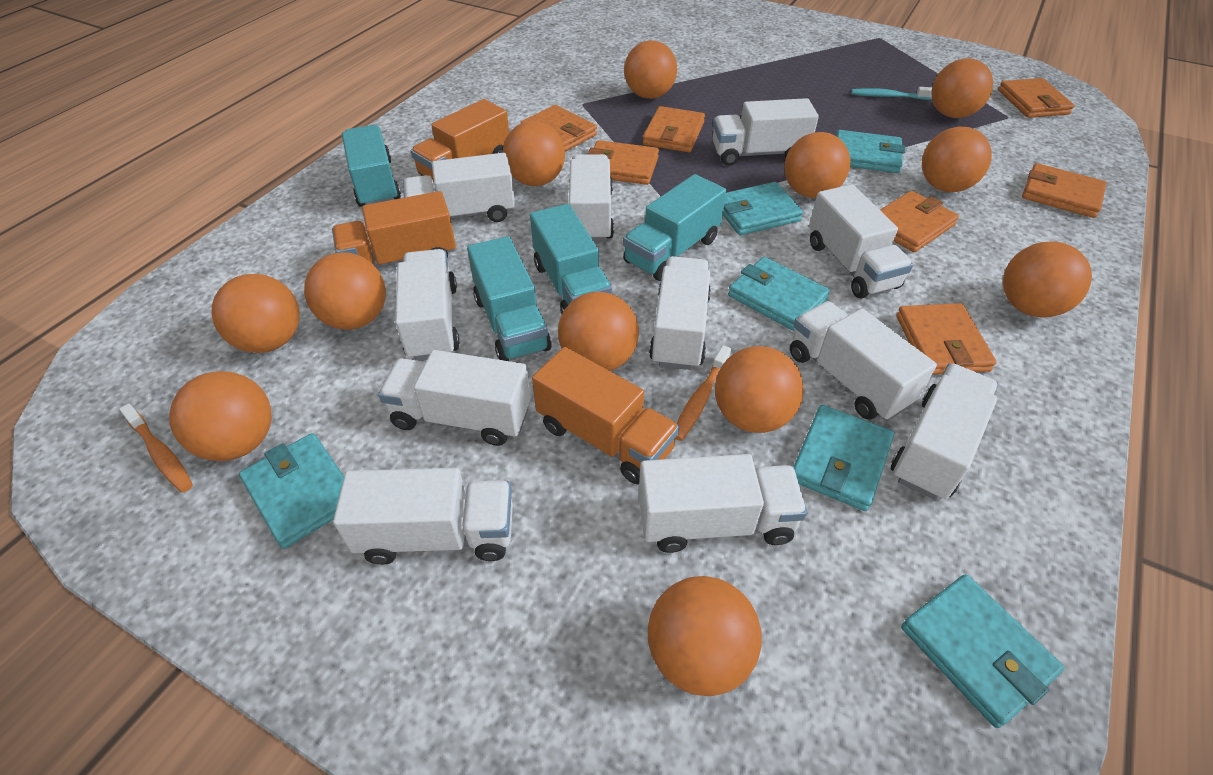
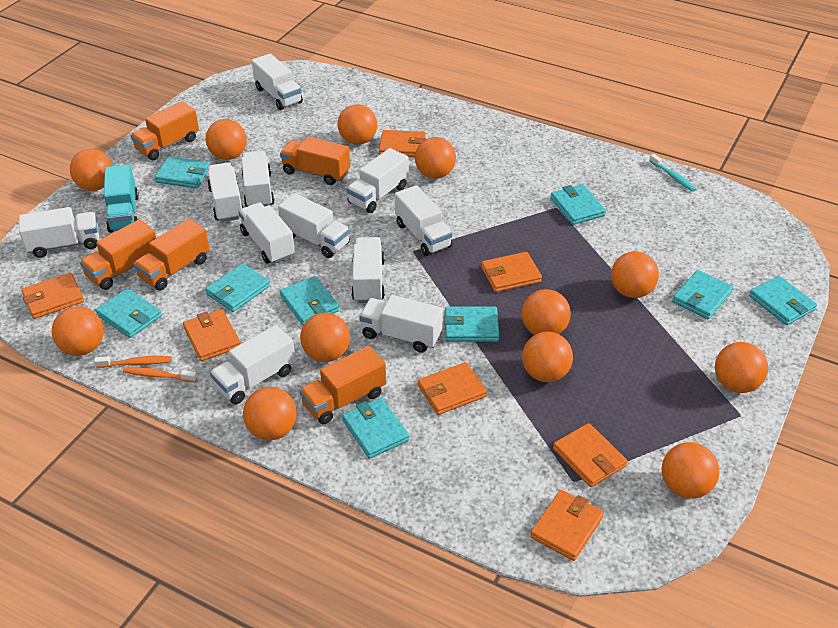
orange truck: [332,191,456,267] [411,99,509,182] [532,347,680,484] = 3 -> [80,219,156,290] [131,101,199,160] [133,219,210,291] [280,136,350,185] [299,346,386,424] = 5
turquoise truck: [342,125,401,207] [467,236,551,361] [530,204,612,315] [623,174,726,281] = 4 -> [104,164,139,233] = 1
turquoise wallet: [239,433,344,549] [723,182,803,235] [728,257,830,331] [794,405,894,511] [836,130,905,173] [901,574,1064,728] = 6 -> [95,288,162,338] [155,156,210,189] [205,263,270,312] [280,276,339,325] [342,398,409,459] [444,306,499,342] [551,184,606,225] [672,270,733,319] [749,276,817,325] = 9

